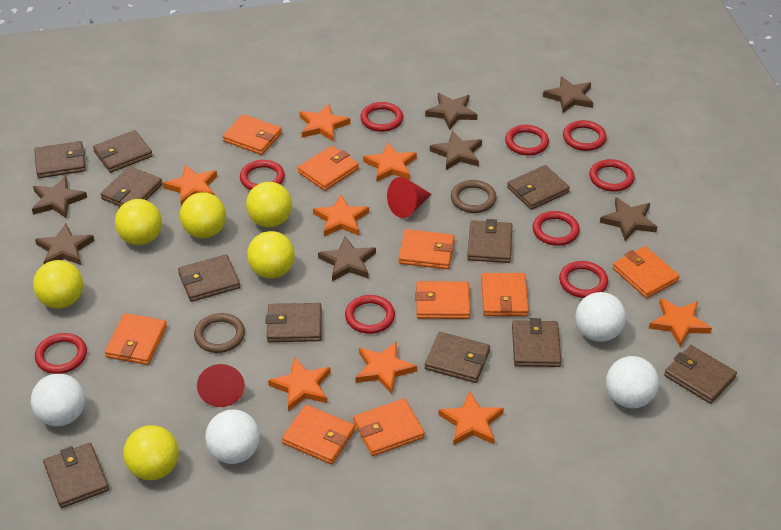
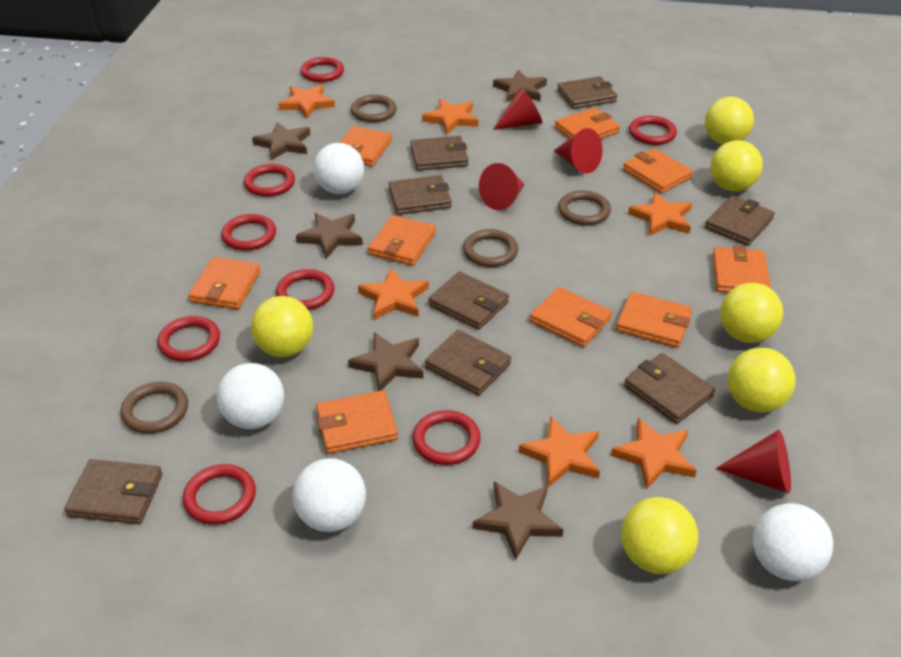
brown ring: [194,313,245,353] [451,180,497,213] = 2 -> [121,382,188,434] [351,95,397,122] [463,229,518,267] [558,191,611,225] = 4
brown star: [32,176,87,218] [35,223,95,265] [318,236,376,281] [425,93,477,130] [430,131,482,170] [543,76,593,113] [600,197,657,241] = 7 -> [252,122,310,160] [296,213,363,259] [348,332,423,391] [473,481,563,560] [493,70,547,102] = 5
brown wallet: [34,141,86,178] [43,443,109,508] [93,130,153,173] [101,166,162,207] [178,255,240,302] [265,303,322,342] [424,332,490,383] [467,219,512,263] [507,165,570,210] [512,318,561,367] [664,345,737,404] = 11 -> [64,459,163,524] [389,175,452,215] [410,136,468,171] [425,330,511,396] [428,271,509,330] [557,76,617,109] [624,353,715,424] [705,195,775,246] = 8
orange star: [163,165,217,207] [268,357,331,412] [299,104,350,142] [313,195,369,237] [355,341,417,394] [363,143,417,182] [439,391,504,445] [649,298,712,348] = 8 -> [278,84,335,119] [358,268,429,320] [422,99,478,134] [519,416,600,487] [611,418,697,490] [628,192,692,236] = 6
red cone: [197,364,245,407] [387,177,432,218] = 2 -> [479,163,525,210] [493,87,542,130] [554,128,603,174] [716,430,791,494] = 4
red ring: [35,333,87,374] [240,160,285,190] [345,295,395,334] [360,102,403,132] [505,125,549,155] [532,211,580,246] [559,261,608,298] [563,120,607,151] [589,159,635,192] = 9 -> [157,316,220,361] [183,464,256,525] [221,214,276,251] [244,164,295,197] [276,269,335,310] [300,57,344,82] [412,410,481,465] [629,116,677,145] = 8

